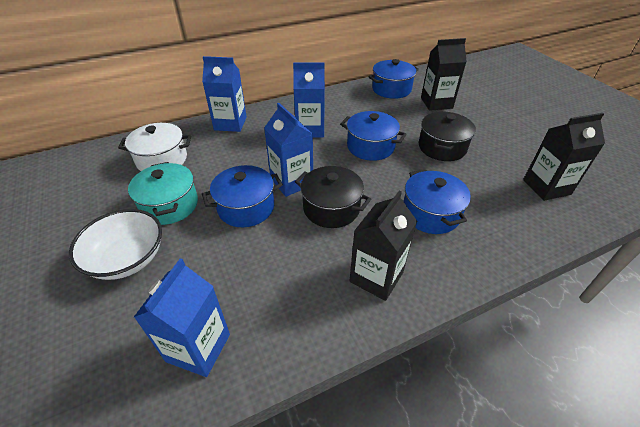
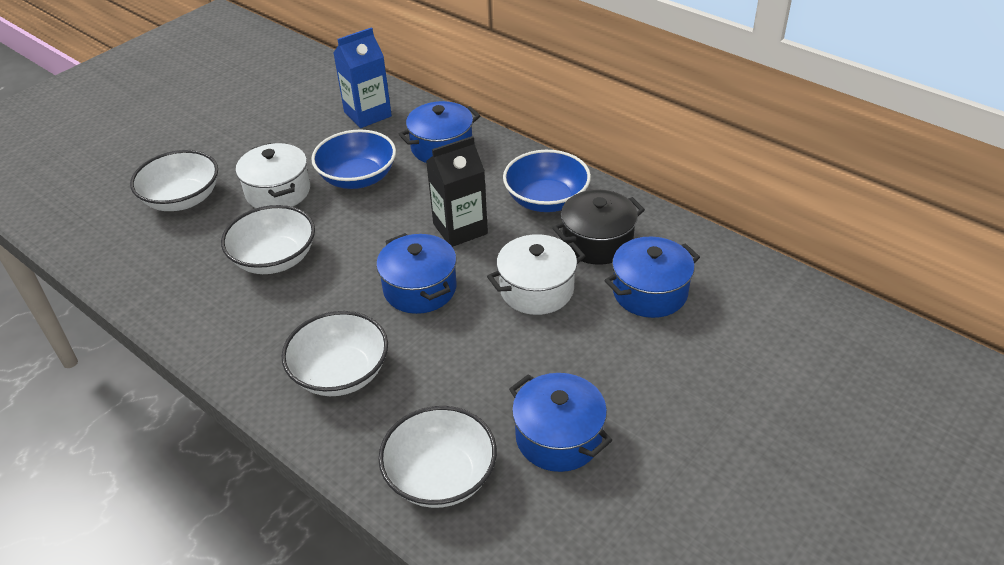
black carton: [350,191,417,301] [421,38,467,111] [523,113,605,201] = 3 -> [426,136,488,247] = 1
black pot: [295,166,371,228] [419,111,476,161] = 2 -> [552,190,645,265] = 1
blue bowl: none = 0 -> [311,129,396,189] [503,150,591,212] = 2
blue carton: [134,259,230,377] [202,56,247,132] [264,103,313,197] [293,62,325,138] = 4 -> [334,27,392,128] = 1
turquoise pot: [128,162,198,225] = 1 -> none = 0
white bowl: [69,209,162,280] = 1 -> [130,150,218,211] [221,205,315,274] [282,311,388,396] [378,406,497,508] = 4
white pot: [118,123,191,171] = 1 -> [236,143,310,208] [487,234,586,315] = 2

